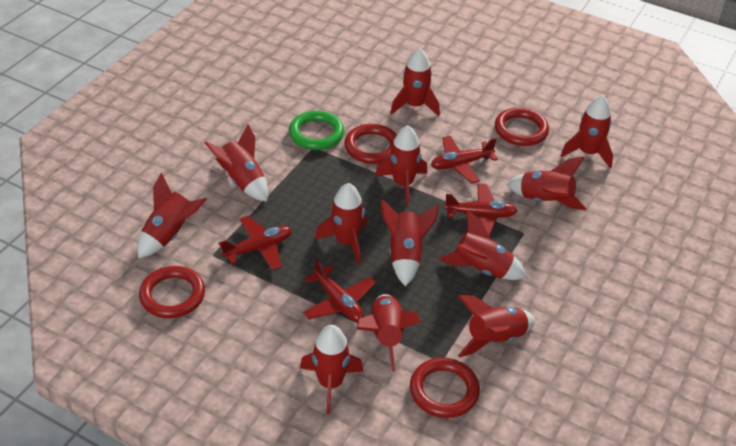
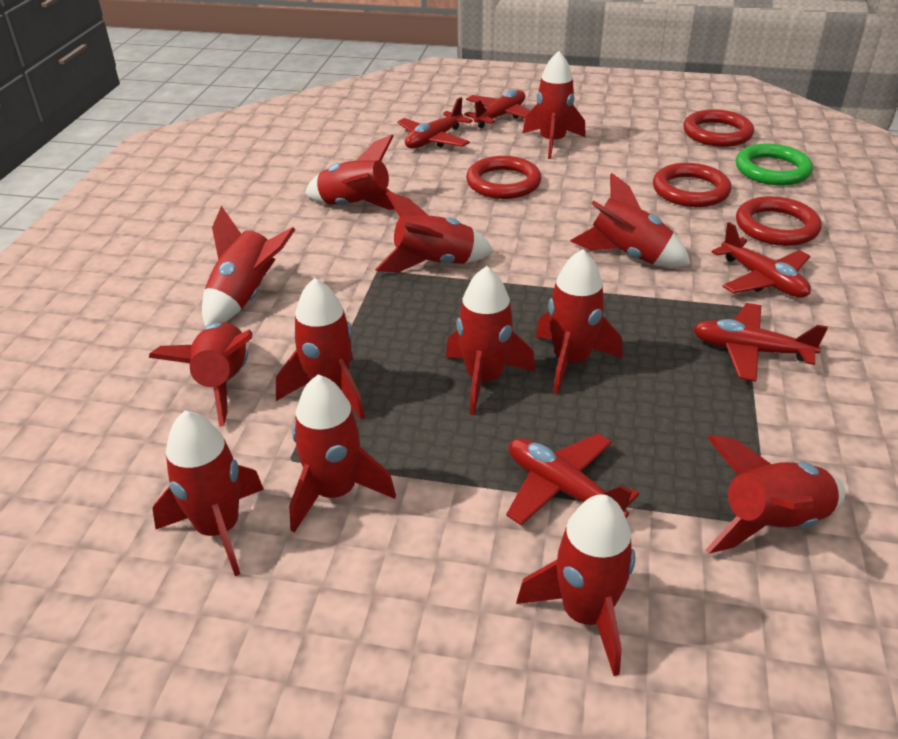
red plane: [219,216,292,270] [303,258,376,322] [431,136,498,184] [444,183,518,237] = 4 -> [397,97,473,149] [464,90,530,128] [506,433,639,526] [693,303,828,382] [712,222,811,298] = 5
red rocket: [137,173,207,258] [205,124,268,202] [300,325,364,414] [315,183,367,265] [357,294,421,372] [375,125,427,205] [381,199,438,286] [390,48,440,116] [438,210,527,280] [458,295,535,357] [507,157,587,210] [560,95,613,168] = 12 -> [149,322,253,427] [152,411,264,576] [202,206,295,326] [276,278,365,420] [289,374,396,533] [305,135,395,210] [375,191,494,273] [446,266,536,415] [516,494,635,676] [523,51,586,159] [535,249,622,394] [570,173,691,267] [705,435,845,554] = 13

